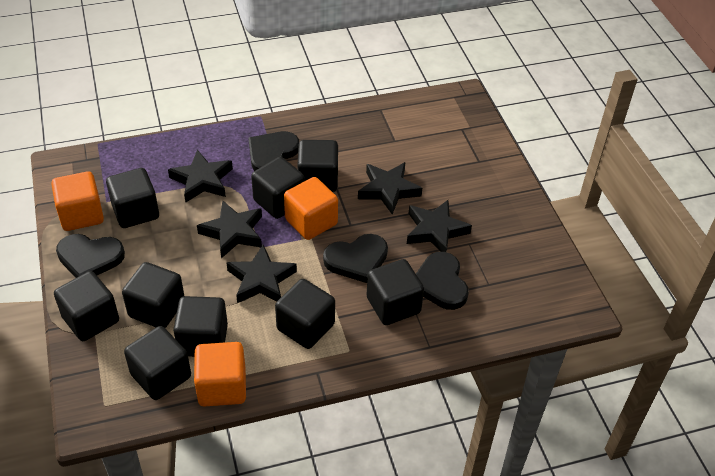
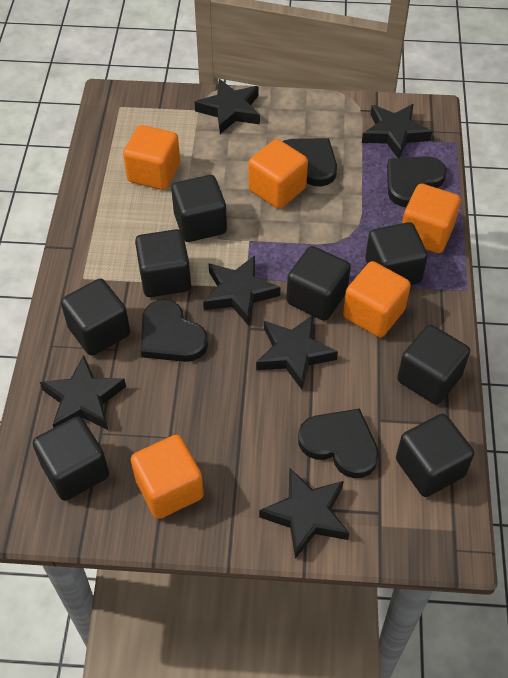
black cube: [54,271,119,341] [106,168,159,228] [122,262,184,328] [124,326,191,400] [173,296,228,357] [251,157,305,219] [275,279,335,349] [297,140,338,192] [367,259,424,325] = 9 -> [33,416,109,501] [61,279,130,356] [135,229,191,297] [171,175,227,242] [287,246,351,321] [365,222,428,285] [396,414,474,497] [397,325,470,405] = 8
black star: [168,150,233,203] [197,201,262,258] [226,245,297,303] [358,162,422,215] [407,200,472,252] = 5 -> [40,355,126,430] [195,79,260,134] [203,255,280,326] [256,315,338,389] [259,468,349,559] [362,104,432,158] = 6
orange cube: [52,171,104,231] [194,342,246,407] [284,177,338,240] = 3 -> [123,125,180,190] [131,435,204,519] [248,139,308,209] [343,261,411,337] [402,184,461,253] = 5

